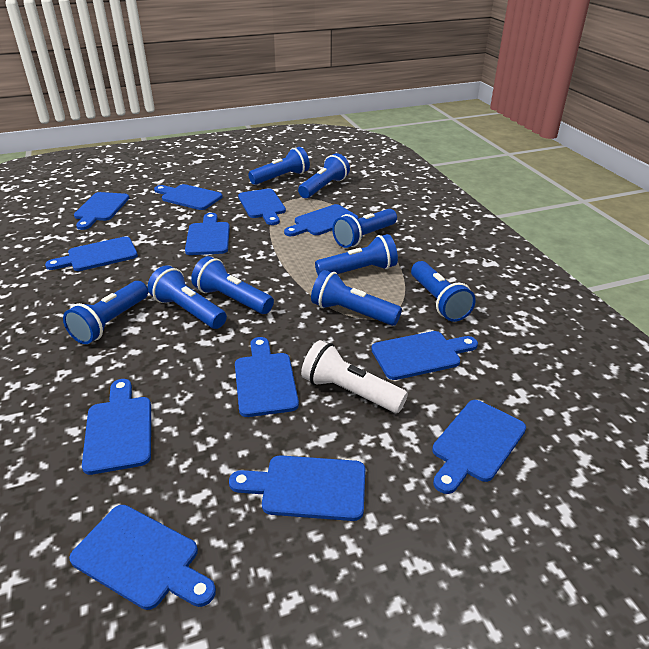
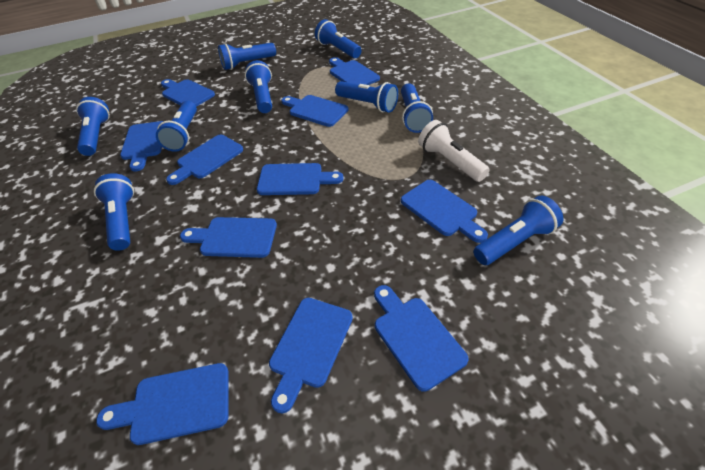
blue cutting board: [45,237,138,271] [69,505,216,610] [74,192,129,230] [82,379,151,475] [154,184,223,210] [185,213,230,255] [229,455,365,521] [235,337,299,417] [238,189,286,225] [284,204,358,236] [371,331,478,380] [432,400,526,494] = 12 -> [96,363,229,445] [120,121,164,172] [161,79,215,107] [166,135,243,185] [180,217,277,258] [257,163,344,195] [269,298,353,414] [281,95,348,127] [329,57,380,85] [374,285,469,392] [401,180,488,243] = 11

